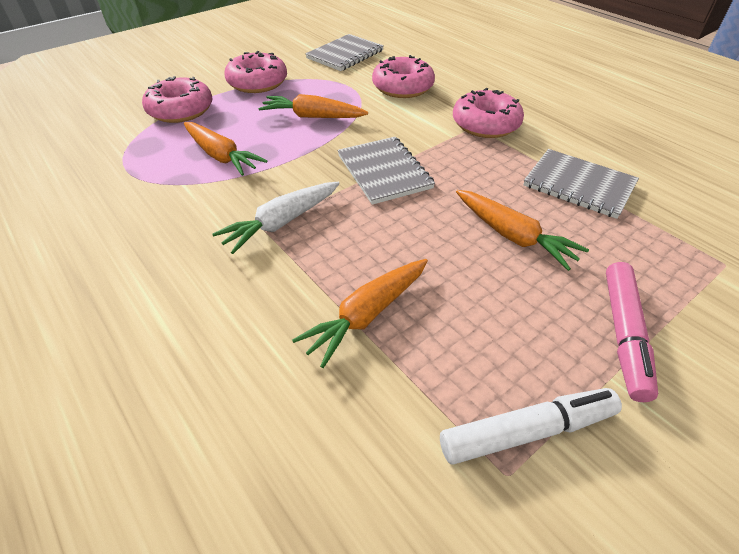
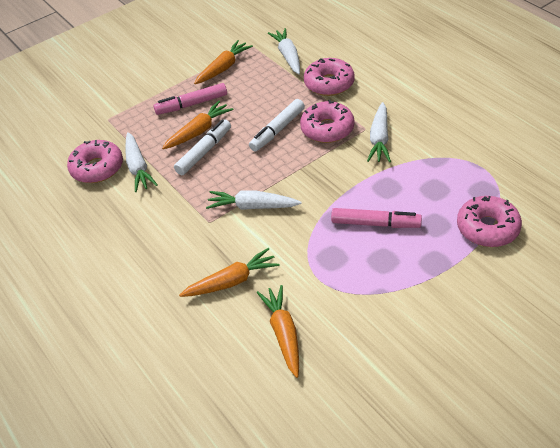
grey notebook: [305,34,384,71] [338,137,435,205] [523,149,639,219] = 3 -> none = 0
pink marker: [606,262,658,402] = 1 -> [154,83,227,115] [331,208,422,228] = 2
white carrot: [212,182,340,254] = 1 -> [125,132,158,192] [206,190,302,210] [268,28,300,74] [367,102,391,162] = 4
white marker: [440,388,622,465] = 1 -> [174,119,231,175] [249,99,305,152] = 2

